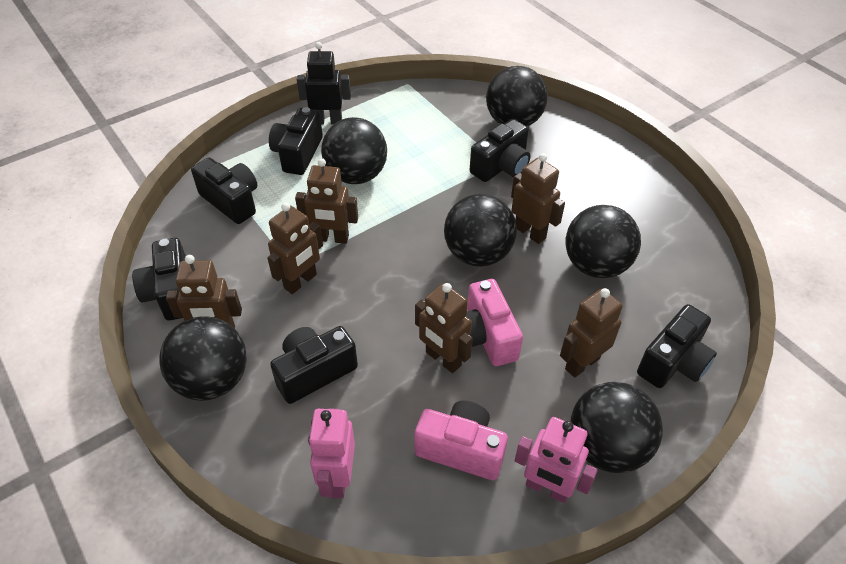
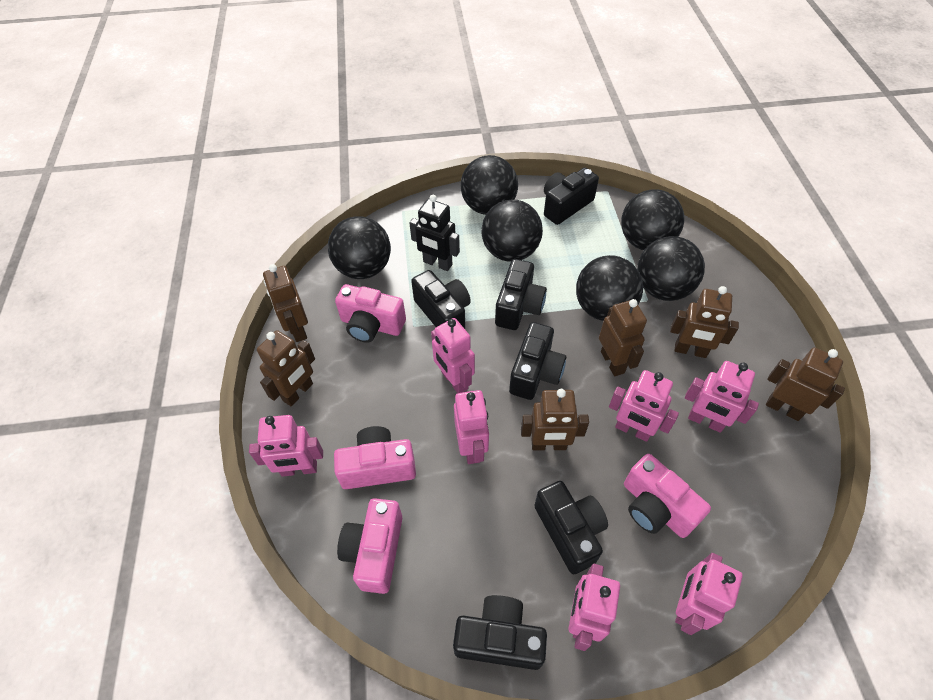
pink camera: [414,401,508,480] [466,279,523,366] = 2 -> [334,426,416,489] [335,284,406,343] [337,498,402,594] [624,454,711,538] = 4
pink robot: [308,408,355,498] [515,417,598,503] = 2 -> [249,415,323,477] [431,318,475,393] [454,390,489,464] [568,564,620,651] [609,370,679,442] [675,553,743,635] [685,361,759,433] = 7

